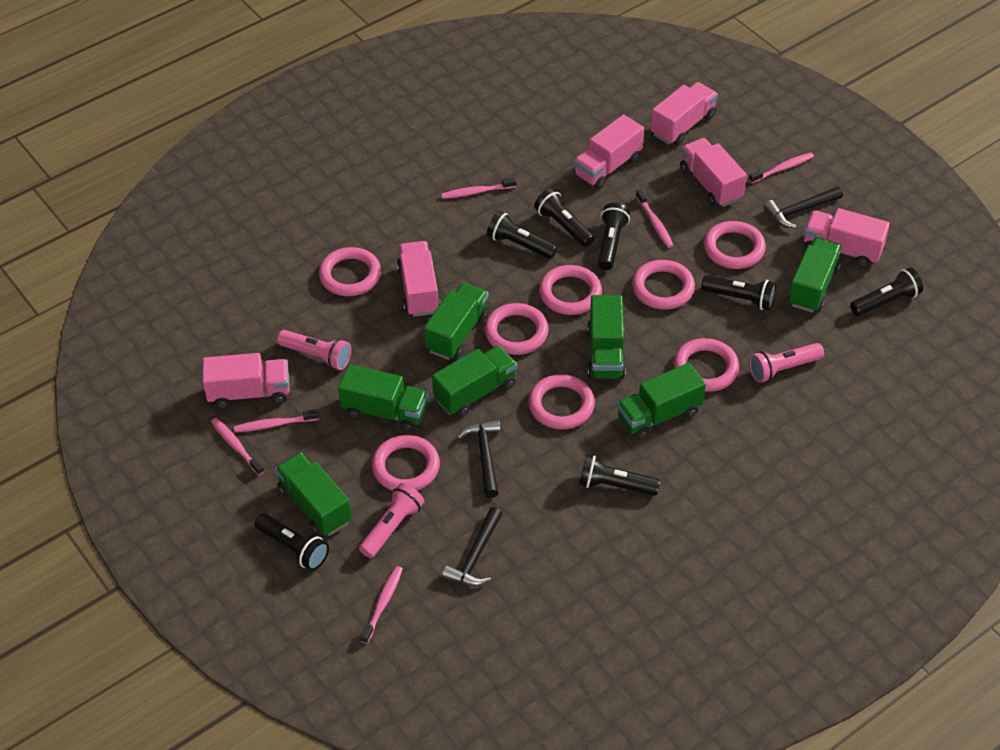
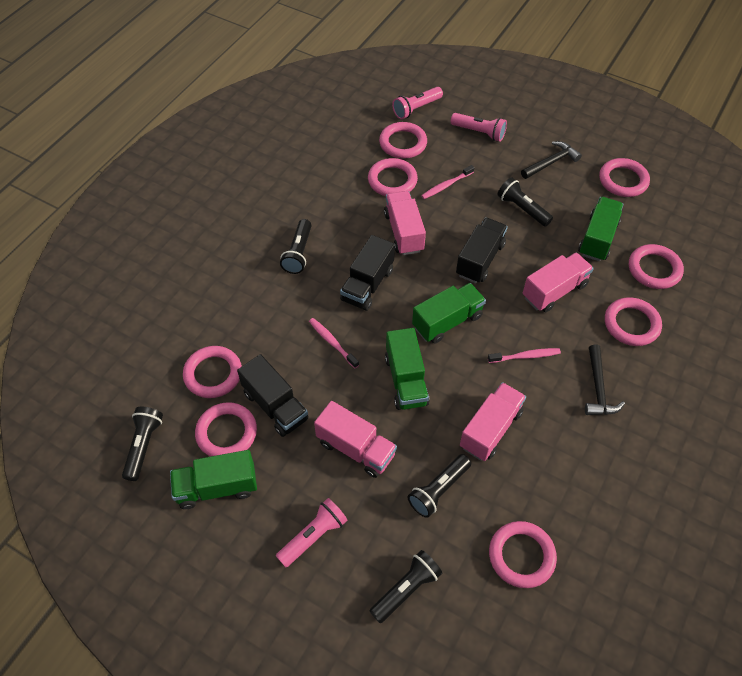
black flashlight: [254,513,329,571] [487,211,558,259] [534,188,595,247] [579,455,660,496] [598,203,630,270] [701,275,776,310] [850,267,923,316] = 7 -> [122,407,163,481] [280,219,312,274] [370,550,442,623] [408,454,471,518] [497,177,553,227] = 5
black hammer: [442,507,502,586] [457,419,501,498] [764,186,843,228] = 3 -> [521,141,582,179] [585,345,625,415] = 2
black truck: none = 0 -> [237,354,309,437] [340,235,395,311] [456,218,508,283] = 3
green truck: [275,453,352,536] [338,364,428,432] [424,283,489,360] [432,346,517,417] [587,295,626,379] [617,363,706,440] [788,237,842,313] = 7 -> [170,450,257,509] [385,328,430,410] [412,283,486,344] [578,197,623,261] = 4
pink toothbrush: [211,418,264,475] [234,409,319,432] [360,566,403,644] [441,177,517,199] [636,189,674,248] [749,152,814,183] = 6 -> [309,318,359,368] [421,165,474,199] [488,348,561,363] = 3
pink truck: [202,353,290,409] [397,241,440,317] [574,115,644,189] [651,82,718,145] [680,138,747,207] [804,208,890,268] = 6 -> [314,401,397,478] [384,191,426,255] [460,382,526,461] [523,253,594,312] = 4

